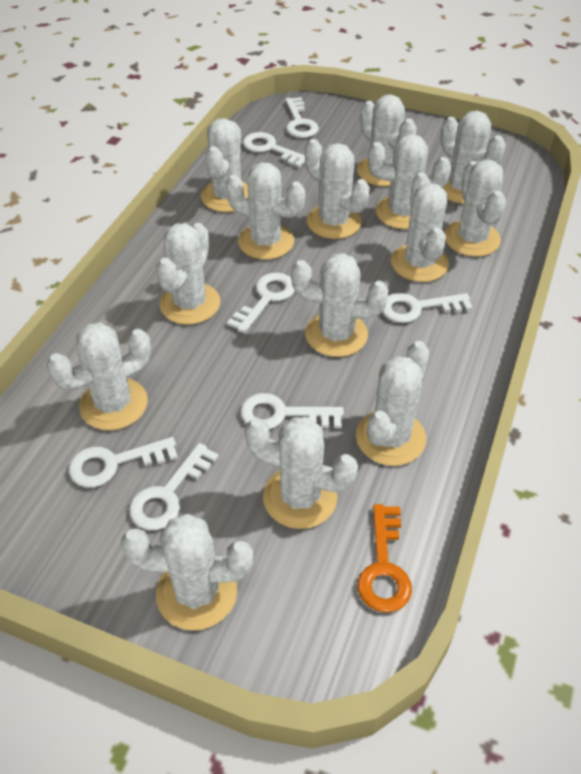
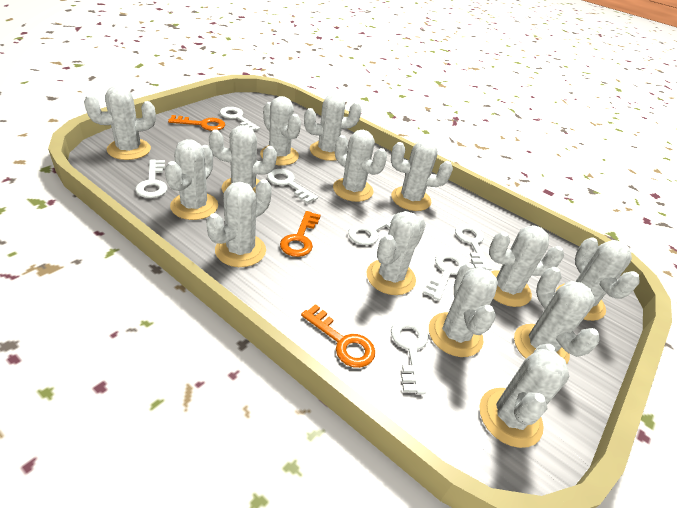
orange key: [358,504,412,613] = 1 -> [168,115,225,131] [280,211,321,257] [301,304,375,368] = 3

